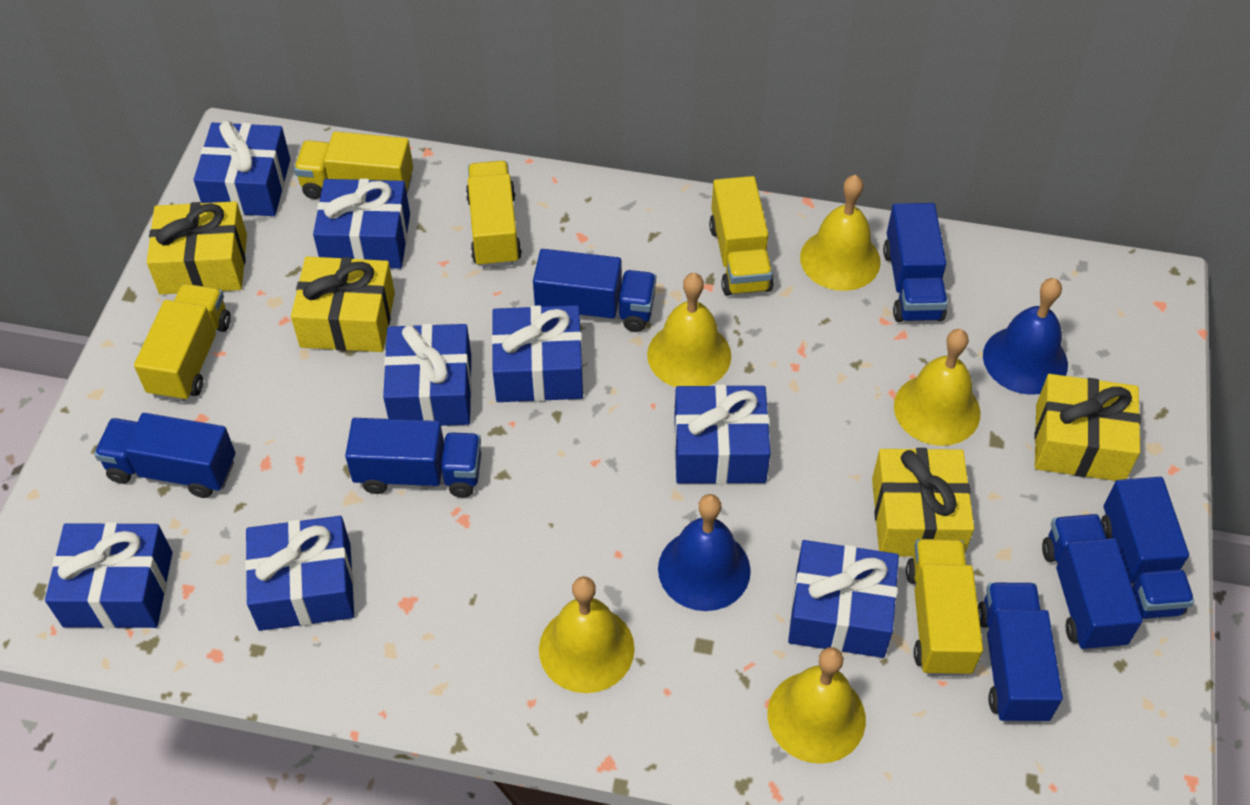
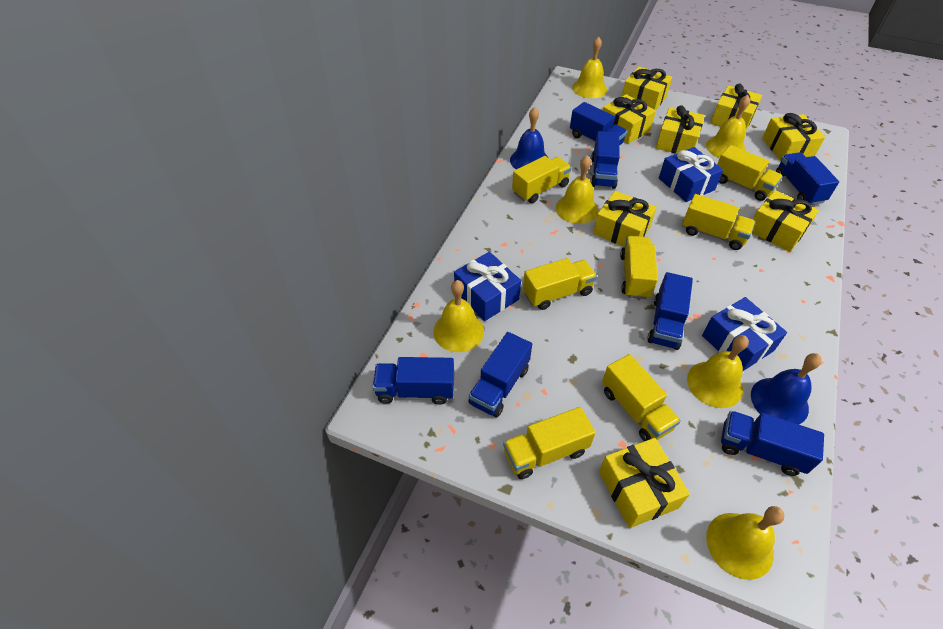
blue gift: [45,522,172,629] [194,120,290,216] [245,516,354,631] [313,179,410,269] [383,324,472,426] [492,305,583,402] [674,385,770,484] [788,540,899,658] = 8 -> [454,252,521,321] [659,147,723,202] [702,297,787,371] = 3
yellow bell: [539,576,635,693] [647,273,731,387] [767,647,866,764] [800,175,881,291] [894,329,980,446] = 5 -> [433,280,484,352] [556,156,599,224] [572,36,607,98] [687,335,749,408] [706,95,750,158] [706,506,785,580] = 6
yellow gift: [147,201,247,294] [291,256,395,352] [872,448,974,557] [1034,374,1141,481] = 4 -> [593,191,657,247] [599,438,690,528] [603,94,656,144] [622,66,672,110] [656,105,705,154] [710,84,762,130] [752,190,819,252] [762,113,825,161] = 8
yellow truck: [134,284,231,402] [294,131,413,199] [466,161,522,268] [709,176,774,296] [906,539,983,676] = 5 -> [503,407,596,479] [512,156,572,203] [523,258,597,310] [602,354,681,441] [620,236,658,299] [682,194,755,250] [717,145,783,201] = 7

